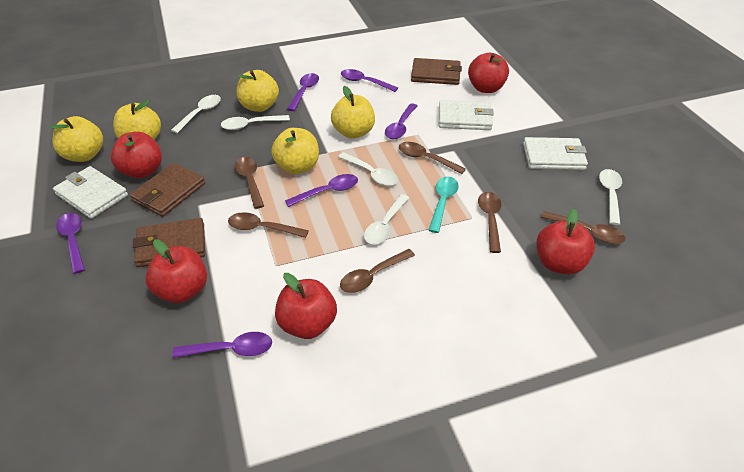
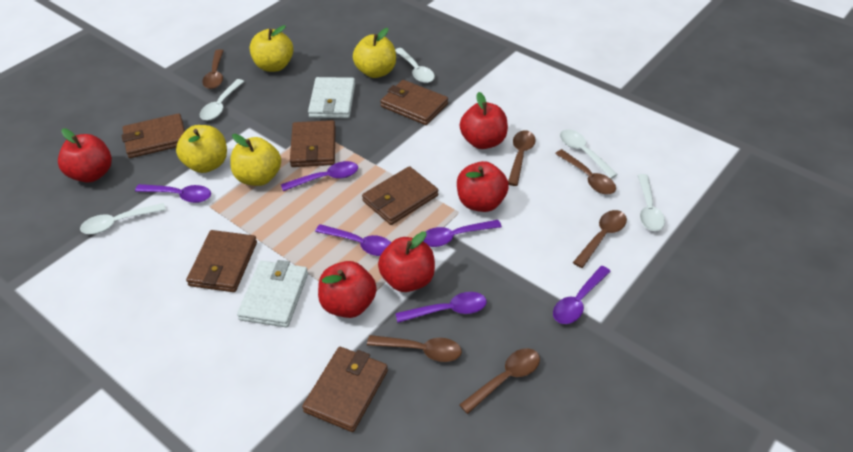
brown wallet: [130,163,205,217] [133,218,205,267] [411,58,462,85] = 3 -> [122,113,185,158] [186,230,257,292] [290,120,336,167] [302,347,388,432] [362,166,438,225] [380,80,448,125] = 6
turquoise spoon: [428,177,459,233] = 1 -> none = 0
white wallet: [53,166,128,219] [439,100,494,130] [523,137,588,170] = 3 -> [237,260,308,327] [308,77,355,118] = 2
yellow apple: [50,116,103,162] [113,100,161,140] [237,70,279,112] [271,128,319,174] [331,86,375,139] = 5 -> [176,125,227,173] [230,134,281,186] [250,25,293,72] [353,28,396,78] = 4

